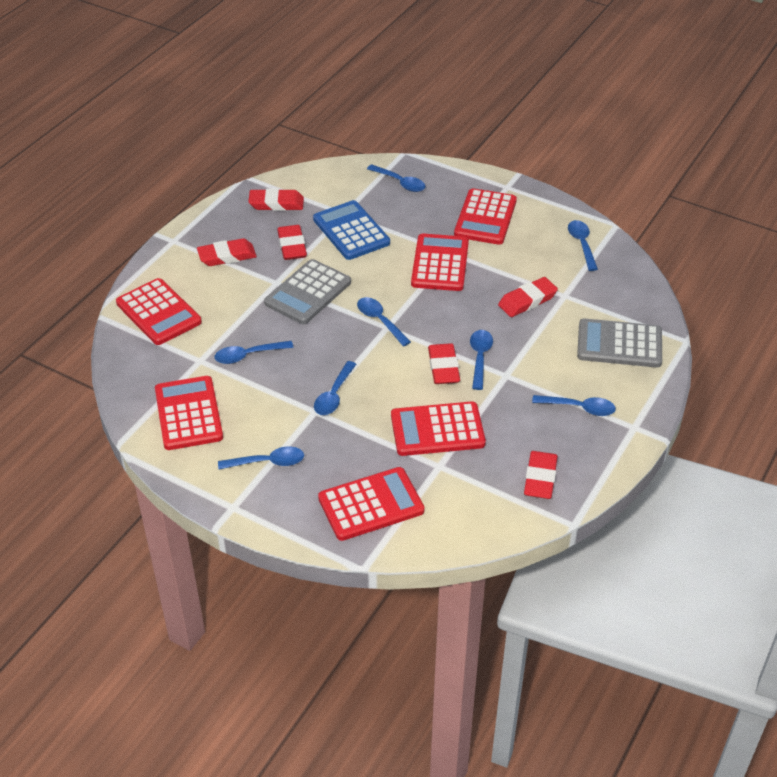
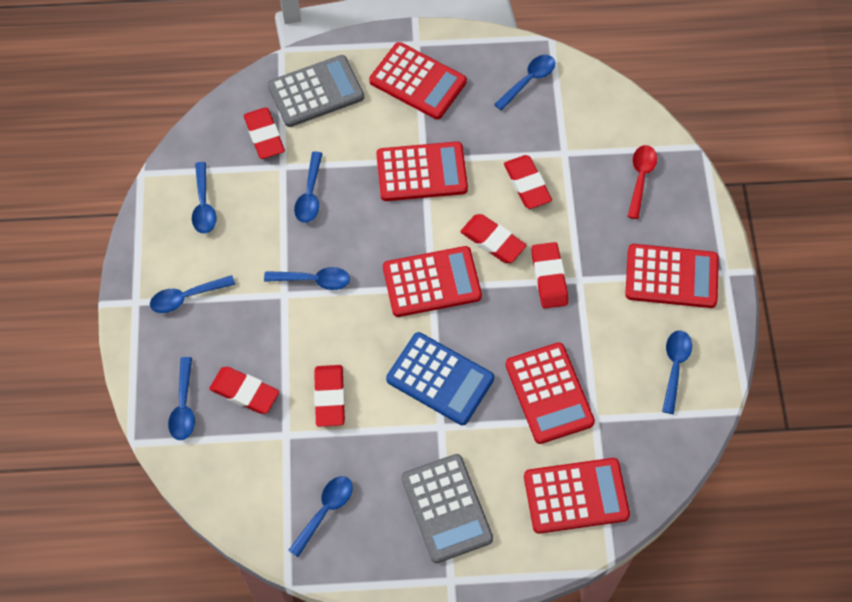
red spoon: none = 0 -> [628,145,657,219] = 1

